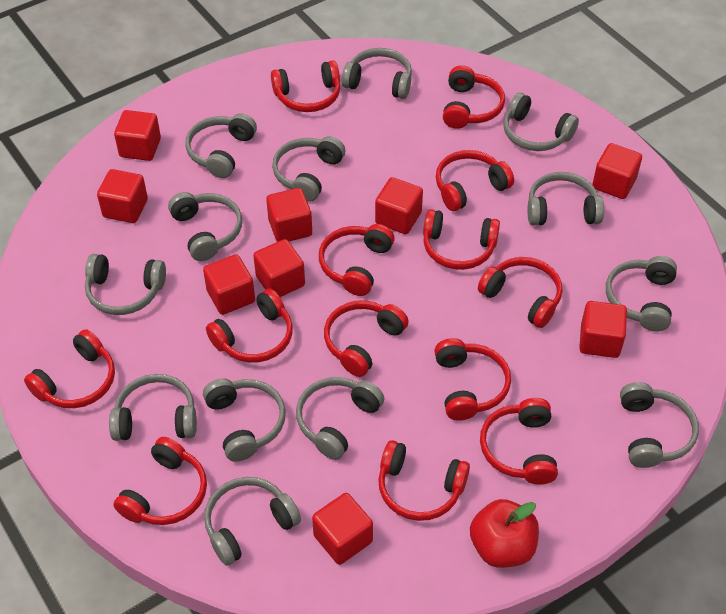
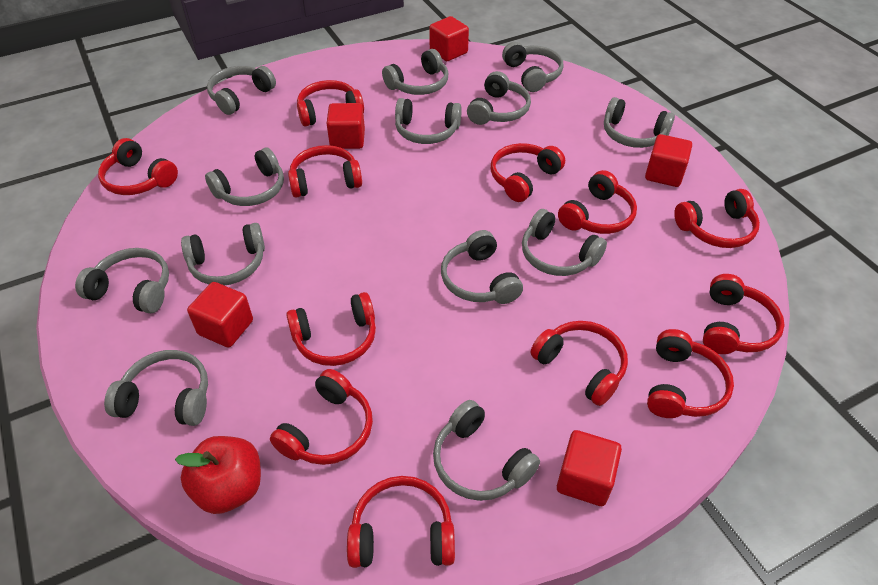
red cube: [97,169,148,223] [114,110,161,161] [203,254,255,315] [253,239,305,297] [266,188,312,242] [312,493,373,565] [375,177,423,234] [579,301,627,358] [592,143,642,199] = 9 -> [187,282,253,348] [326,103,365,149] [429,16,469,61] [557,430,622,506] [645,134,692,187] = 5
red headphones: [24,329,115,408] [113,437,207,525] [206,289,293,363] [271,60,340,112] [319,224,395,296] [324,300,409,377] [378,440,470,521] [423,209,500,270] [434,338,511,421] [436,150,514,211] [443,65,505,129] [478,257,562,328] [480,398,558,485] = 13 -> [98,138,178,195] [270,369,373,465] [286,292,376,366] [288,145,362,198] [297,80,364,126] [347,476,455,568] [491,143,565,202] [530,321,628,406] [558,170,637,234] [647,329,734,418] [674,189,760,248] [703,274,785,354] = 12

